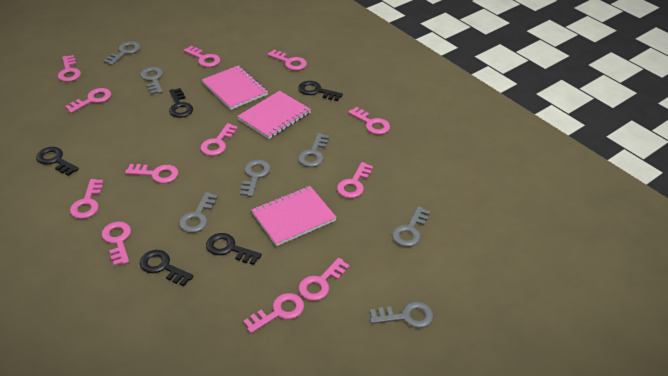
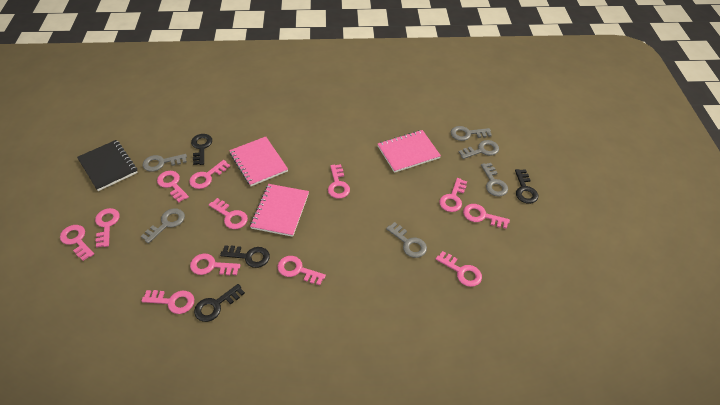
black key: [36,147,79,176] [140,250,194,286] [169,88,193,118] [206,233,262,265] [298,81,343,101] = 5 -> [191,134,212,165] [194,284,245,322] [220,245,270,268] [515,169,538,204] = 4
black notebook: none = 0 -> [77,140,138,191] = 1
grey key: [104,41,140,66] [140,67,163,95] [179,192,218,233] [240,160,271,197] [298,133,329,167] [370,302,433,328] [392,206,430,247] = 7 -> [141,208,185,244] [143,154,187,172] [386,222,427,258] [451,126,492,141] [459,140,499,159] [481,163,508,197] = 6

